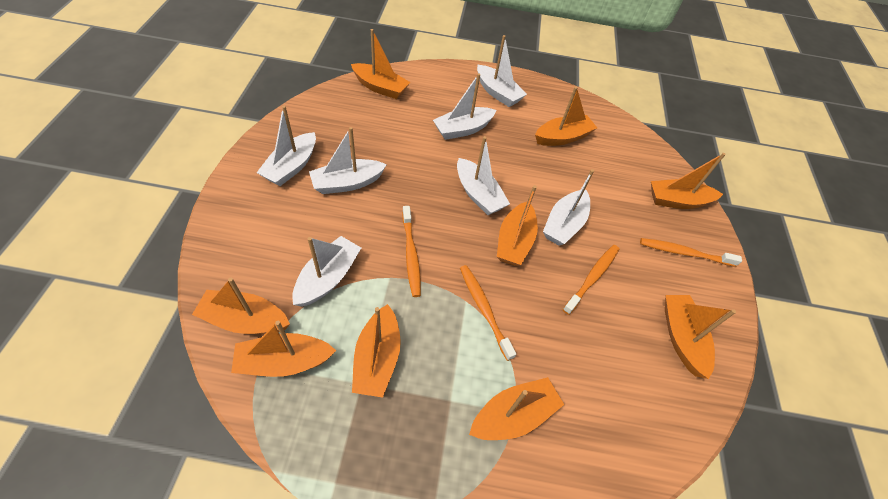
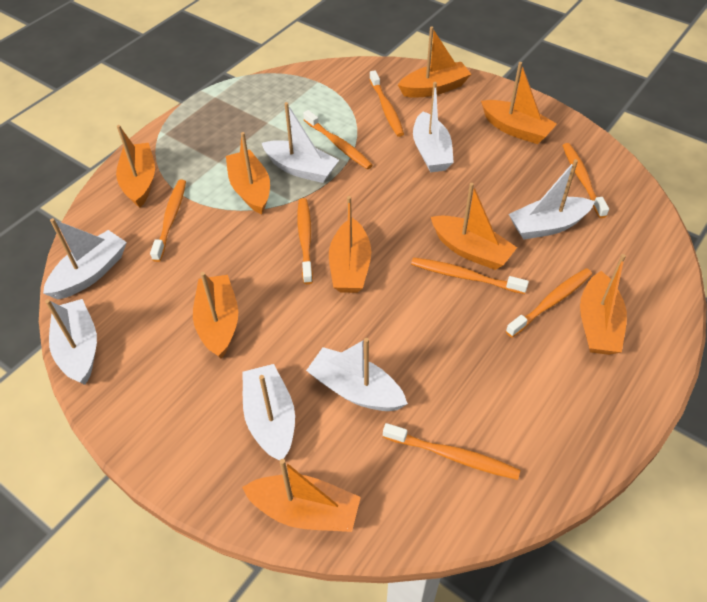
orange toothbrush: [402,206,421,297] [460,265,516,361] [563,245,619,315] [640,238,742,267] = 4 -> [150,180,186,262] [297,198,313,284] [303,110,373,169] [369,70,404,137] [383,423,520,480] [411,257,529,294] [506,268,592,337] [562,143,609,218] = 8

